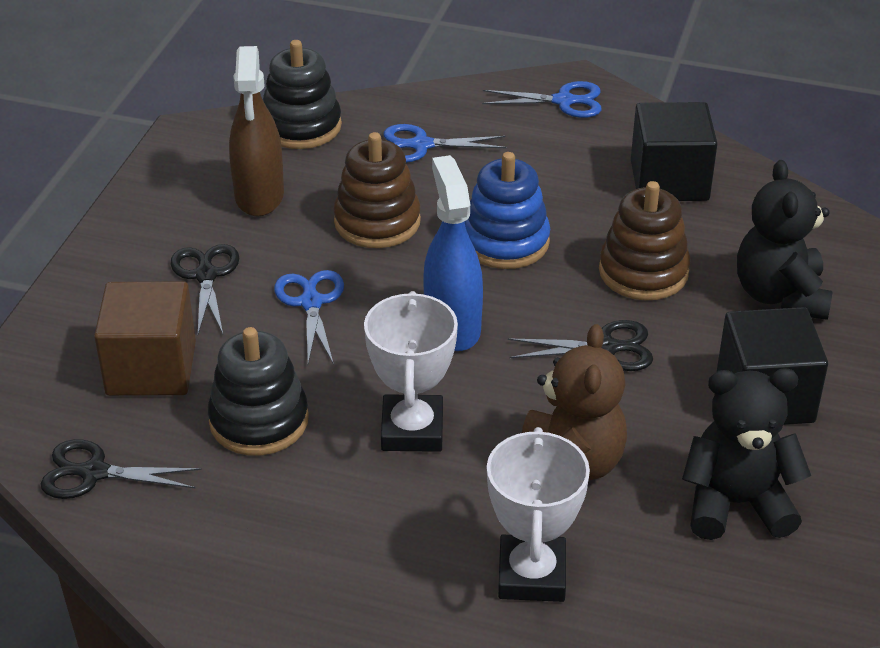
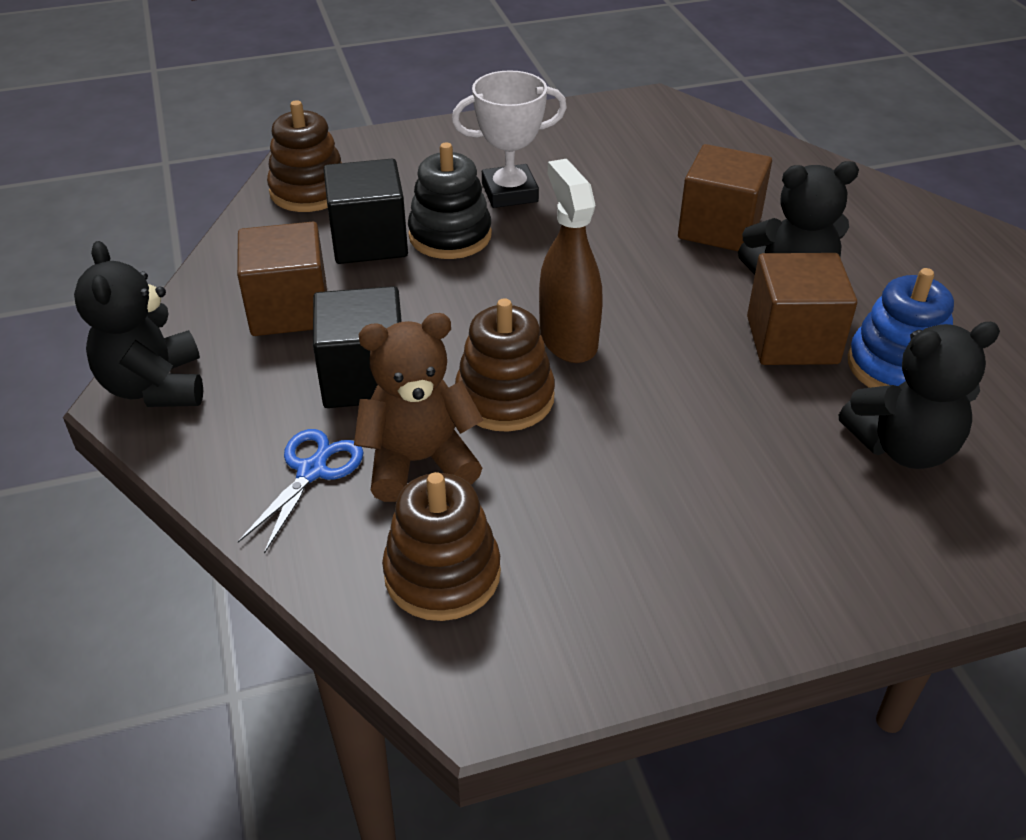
black scissors: [41,439,202,499] [171,244,239,334] [508,320,653,371] = 3 -> none = 0
black stacking toy: [208,327,309,455] [263,40,342,149] = 2 -> [408,143,492,259] = 1
black teddy bear: [682,368,811,540] [737,160,833,320] = 2 -> [74,241,203,407] [738,161,859,274] [839,322,1000,469] = 3
blue scissors: [274,270,344,365] [384,124,507,163] [482,81,602,118] = 3 -> [238,429,364,554] = 1
blue spray bottle: [424,155,483,351] = 1 -> none = 0
brown cube: [94,281,196,396] = 1 -> [237,222,327,336] [678,144,772,251] [747,253,857,365] = 3
brown stacking toy: [333,132,421,248] [599,181,691,300] = 2 -> [267,100,342,212] [382,472,501,621] [455,298,555,432] = 3
white trophy: [364,291,458,452] [487,427,590,602] = 2 -> [452,70,567,208] = 1

